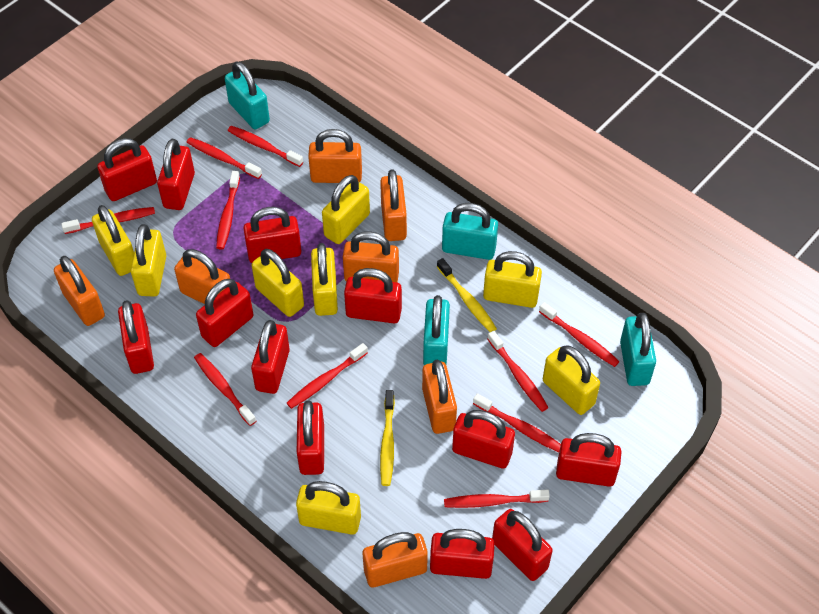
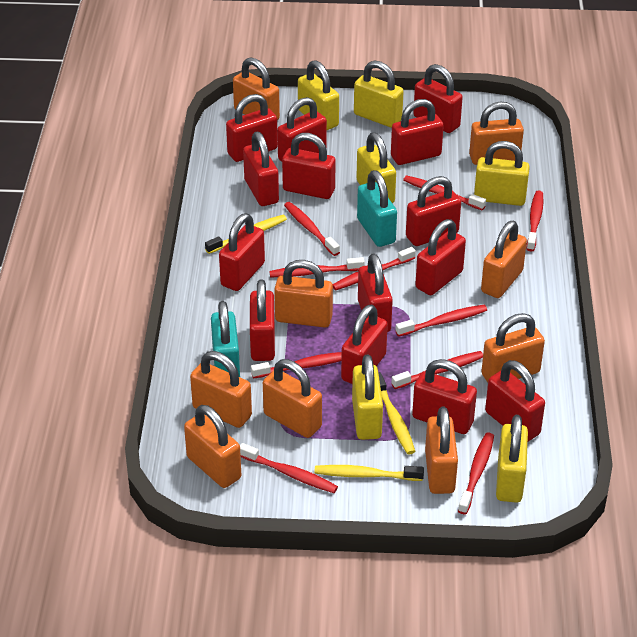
orange padlock: [54,256,105,326] [174,249,230,304] [308,129,362,183] [343,231,399,282] [363,532,428,588] [380,169,407,241] [422,360,457,434] = 7 -> [184,405,241,488] [190,351,252,428] [233,58,280,120] [263,359,322,438] [274,260,333,328] [425,407,458,494] [469,102,524,165] [481,221,527,298] [481,313,545,382] = 9
red padlock: [97,138,157,201] [118,300,154,374] [157,139,195,210] [196,279,253,347] [243,207,301,263] [251,320,290,394] [297,400,324,475] [344,268,402,323] [430,529,495,579] [452,410,515,469] [492,509,553,581] [556,433,621,487] = 12 -> [219,213,265,291] [226,94,278,162] [243,132,279,206] [250,279,275,361] [277,97,327,162] [282,133,336,199] [341,304,388,384] [358,254,393,332] [391,99,444,165] [406,176,461,246] [412,359,477,434] [413,64,463,133] [415,219,466,295] [485,360,545,442] = 14
turquoise padlock: [225,61,270,129] [423,295,450,365] [442,203,498,260] [620,313,656,386] = 4 -> [211,301,240,377] [357,170,397,247] = 2
yellow padlock: [92,205,134,276] [130,224,166,297] [252,249,304,317] [296,481,361,535] [311,243,338,316] [322,175,370,244] [483,251,542,308] [543,345,600,415] = 8 -> [298,60,339,130] [352,355,383,440] [354,61,404,128] [356,132,396,203] [474,141,530,206] [496,415,528,503] = 6
yellow toothbrush: [380,390,395,486] [437,258,497,332] = 2 -> [205,215,287,254] [314,465,424,481] [379,372,415,455] = 3

